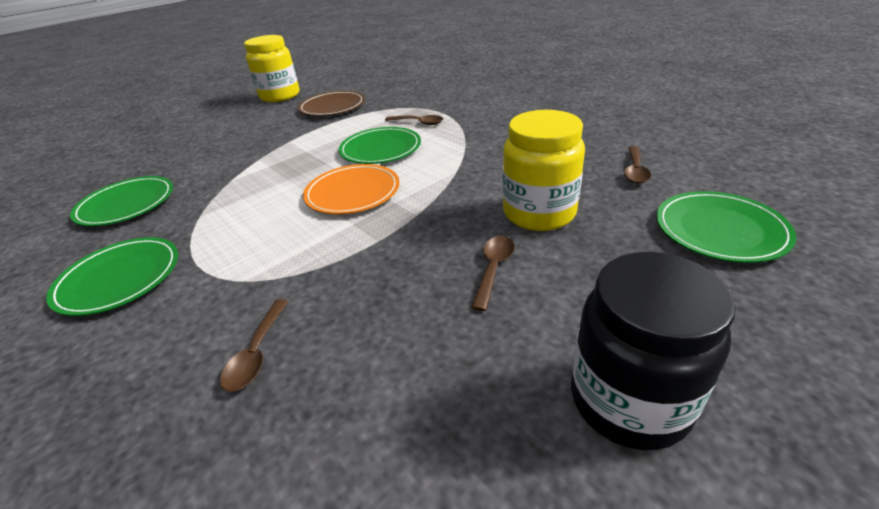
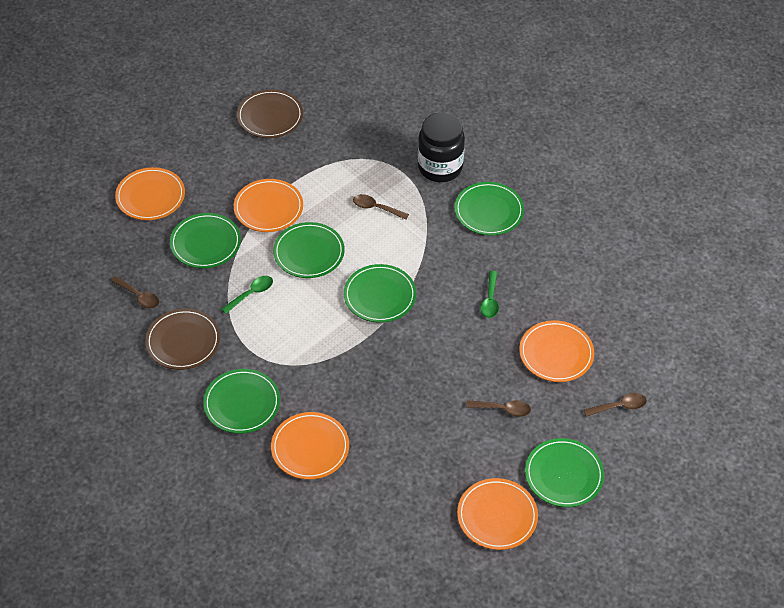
brown plate: [298,91,365,116] = 1 -> [145,309,220,370] [237,89,303,138] = 2
green plate: [46,237,178,316] [70,176,173,226] [339,127,421,164] [656,191,796,263] = 4 -> [170,213,241,268] [203,369,280,434] [273,222,345,278] [344,264,416,323] [454,182,524,235] [525,438,604,507] = 6
green spoon: none = 0 -> [221,276,273,314] [481,271,499,318] = 2
orange plate: [303,164,400,214] = 1 -> [115,167,185,220] [234,179,303,232] [271,412,349,480] [457,478,538,550] [519,320,594,382] = 5
yellow jar: [244,35,299,102] [503,110,585,231] = 2 -> none = 0

